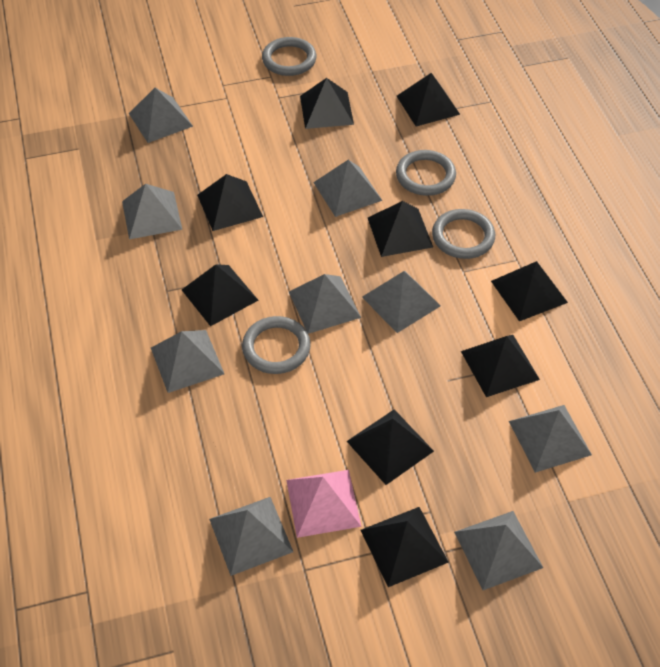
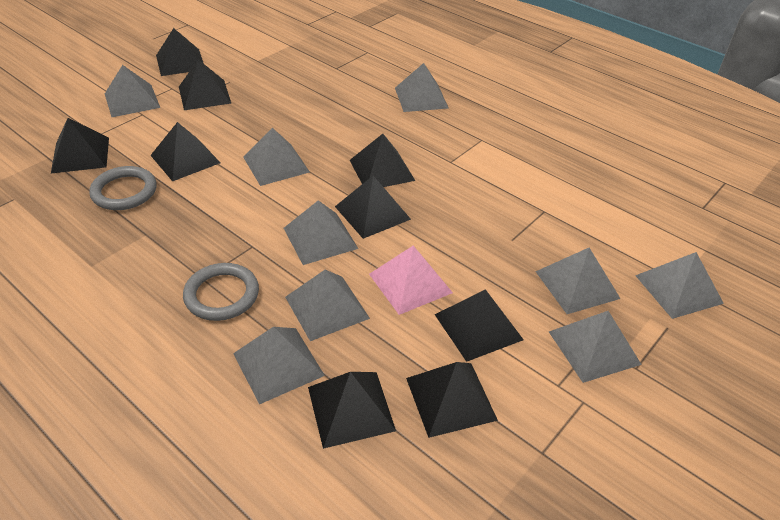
grey ring: [242,316,311,374] [262,37,316,76] [396,150,456,196] [432,209,495,259] = 4 -> [89,166,157,210] [183,263,259,321] = 2

